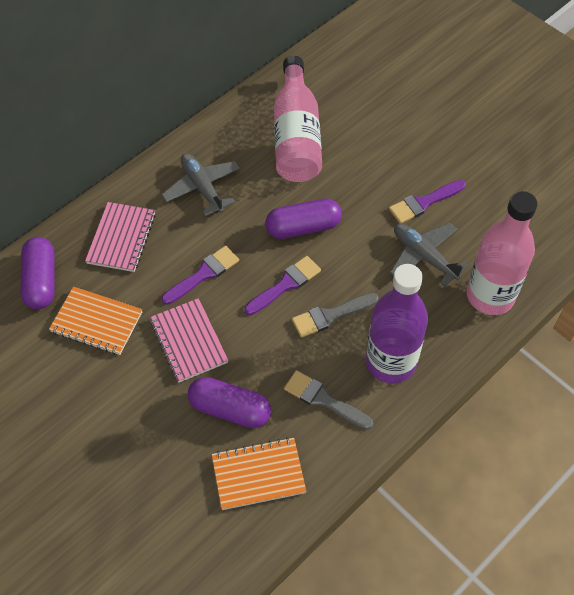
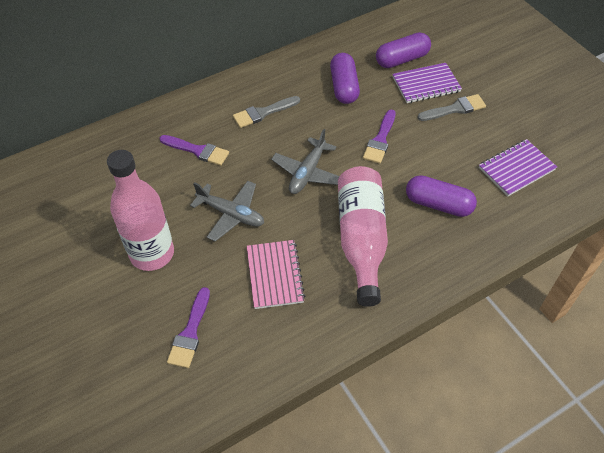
orange notebook: [49,287,142,355] [212,437,306,510] = 2 -> none = 0
pink notebook: [85,202,156,272] [149,298,228,383] = 2 -> [247,240,305,309] = 1
purple bottle: [366,264,428,384] = 1 -> none = 0
purple notebook: none = 0 -> [392,63,462,103] [479,139,557,196] = 2

